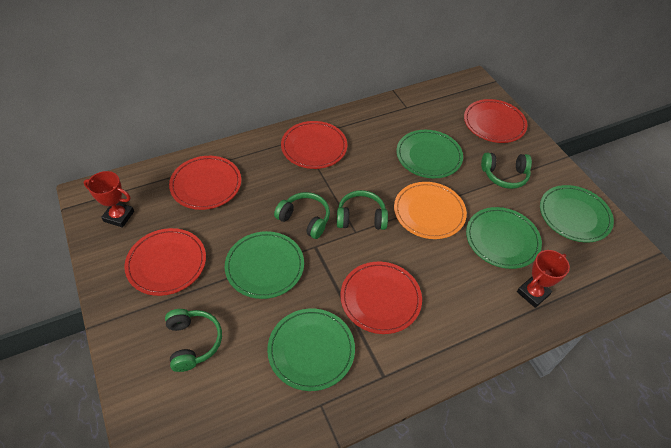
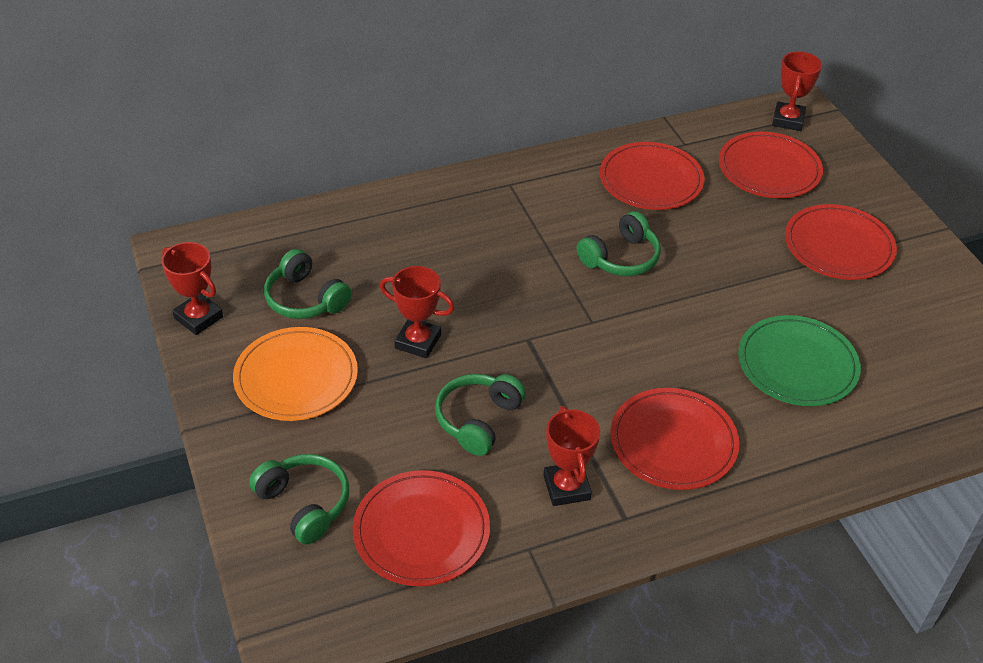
green plate: [225,231,304,299] [267,309,355,391] [396,130,463,178] [466,207,542,269] [540,185,614,242] = 5 -> [738,315,861,406] = 1
red trophy: [83,171,134,228] [517,250,570,308] = 2 -> [161,242,223,335] [380,266,455,358] [543,406,600,506] [772,51,822,131] = 4

